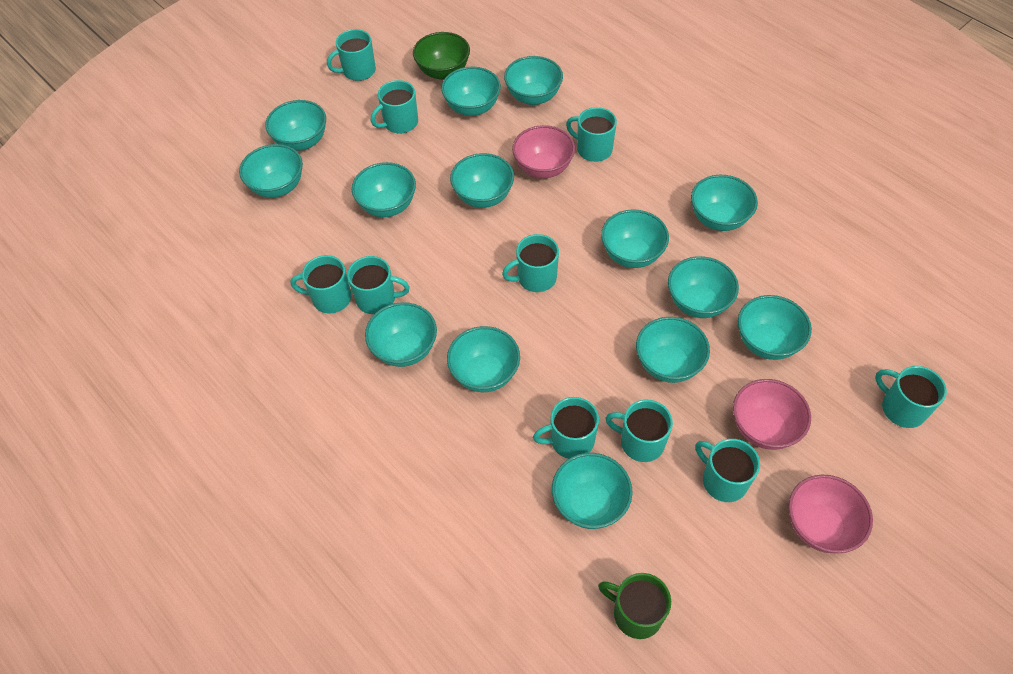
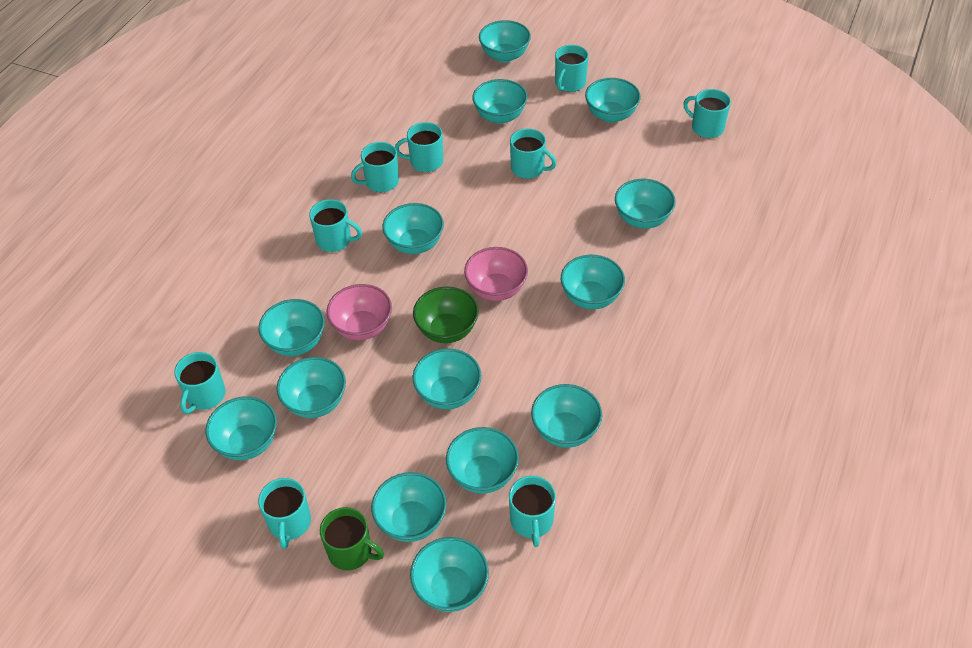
pink bowl: [512,125,575,178] [733,379,811,450] [788,475,873,553] = 3 -> [327,284,392,340] [464,247,528,301] = 2
turquoise mug: [291,255,352,314] [327,29,376,81] [347,256,410,314] [371,80,418,133] [502,234,559,292] [533,397,599,459] [566,107,617,162] [605,400,673,462] [695,439,760,502] [875,366,947,428] = 10 -> [174,352,226,414] [258,478,311,549] [309,199,362,252] [351,142,399,192] [395,122,443,172] [509,476,556,547] [510,128,557,179] [555,45,589,92] [684,89,731,138] = 9

